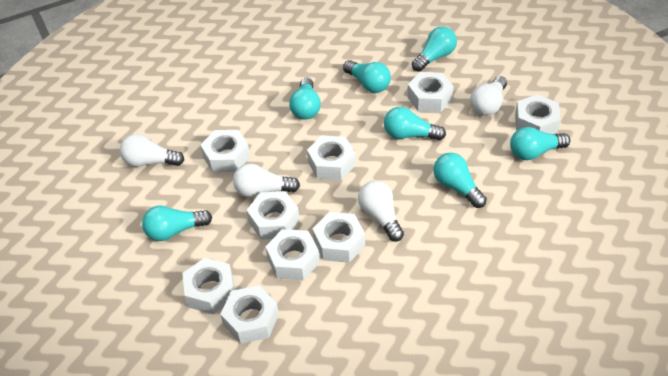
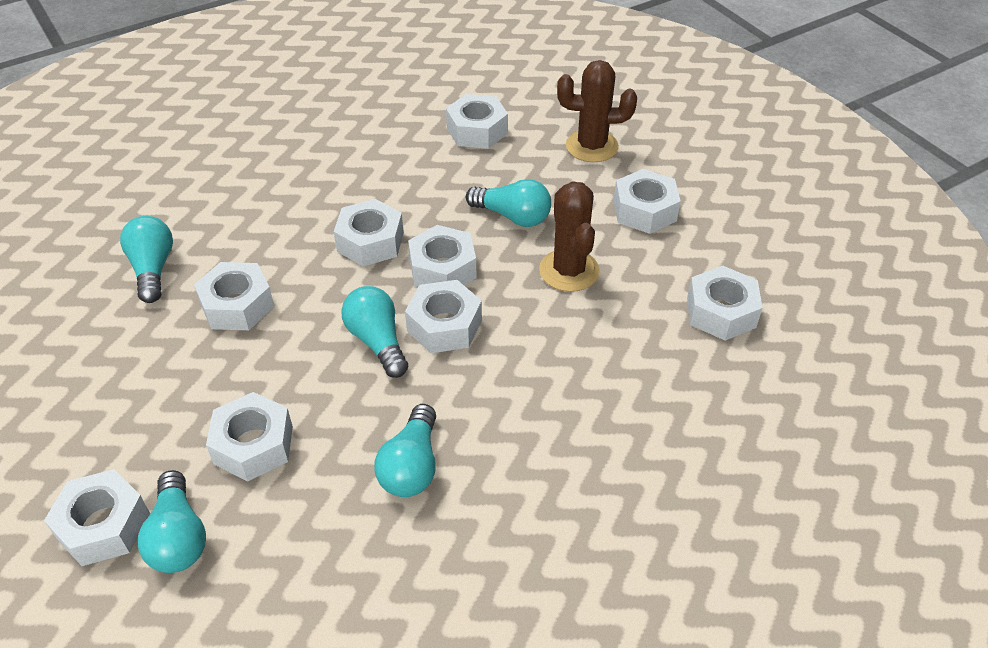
brown cactus: none = 0 -> [539,181,600,292] [557,60,637,162] = 2
turquoise light bulb: [142,206,212,241] [289,78,321,120] [343,60,391,93] [384,107,446,141] [412,27,457,72] [433,153,487,208] [510,127,570,160] = 7 -> [120,216,173,303] [138,470,206,573] [341,286,408,378] [374,404,436,497] [466,179,551,227] = 5
white light bulb: [120,134,184,167] [233,164,300,198] [358,181,404,242] [470,76,507,116] = 4 -> none = 0

